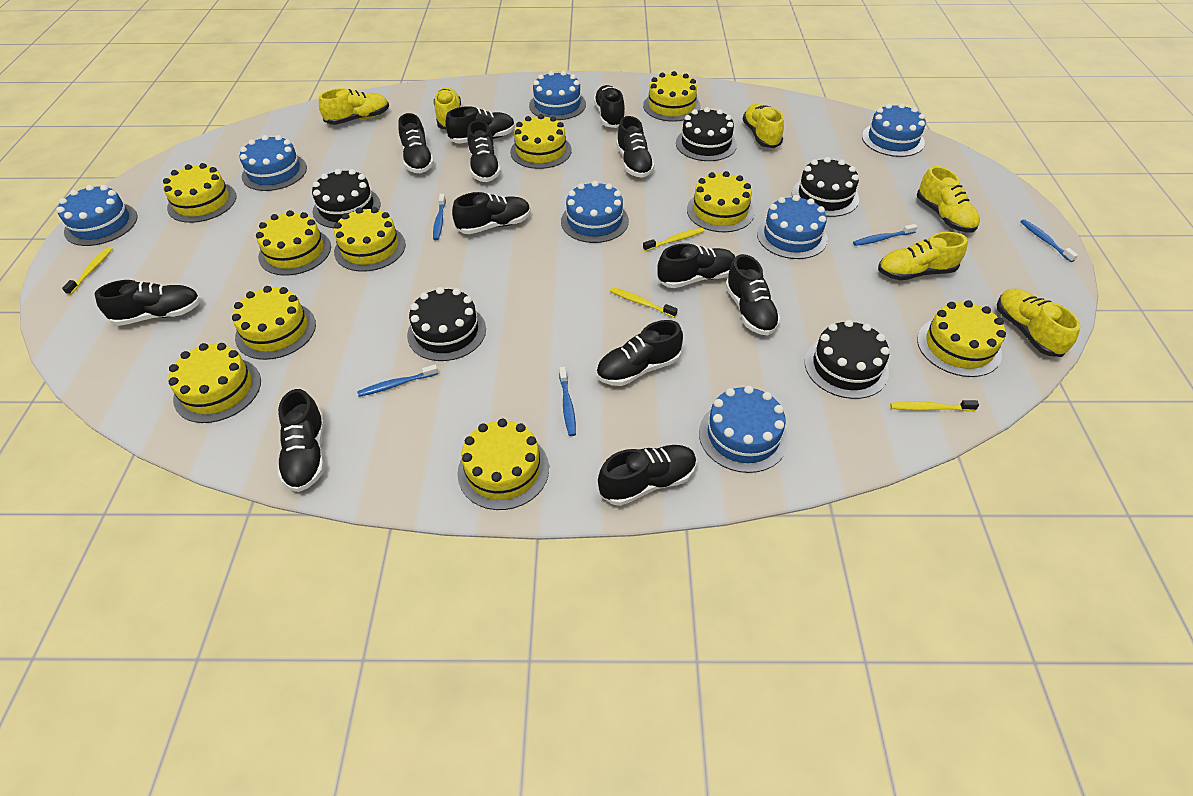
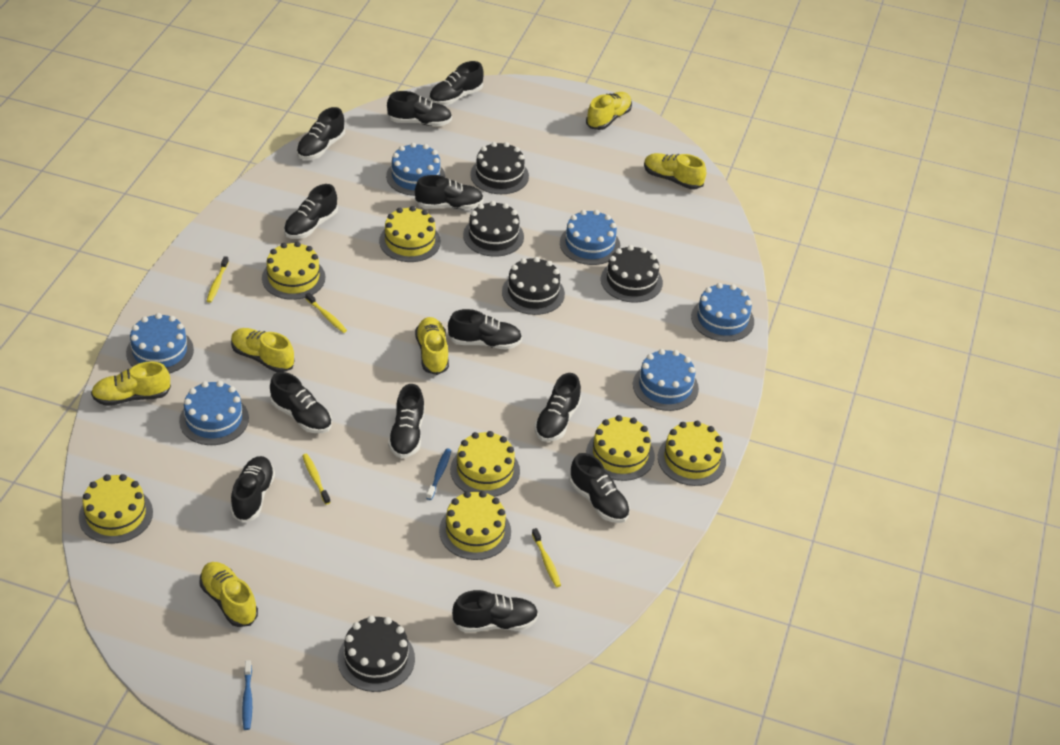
blue cake: [56,185,138,246] [240,135,307,191] [529,71,586,120] [561,181,629,243] [699,385,788,473] [757,195,828,259] [862,103,926,157] = 7 -> [126,313,194,373] [179,381,249,445] [386,143,445,196] [560,210,620,265] [633,349,699,411] [691,283,754,342] = 6
blue toothbrush: [357,364,438,397] [433,194,446,240] [559,367,576,436] [853,224,917,246] [1020,219,1078,262] = 5 -> [242,660,252,730] [426,448,451,500] = 2
yellow cake: [163,163,237,223] [168,343,261,423] [232,286,316,360] [256,210,331,276] [334,207,406,272] [457,419,549,510] [510,114,572,169] [643,71,700,122] [687,171,755,232] [917,300,1006,377] = 10 -> [79,474,153,544] [262,242,325,300] [379,206,441,262] [439,491,511,560] [450,431,520,497] [586,415,655,481] [658,421,726,486] = 7

